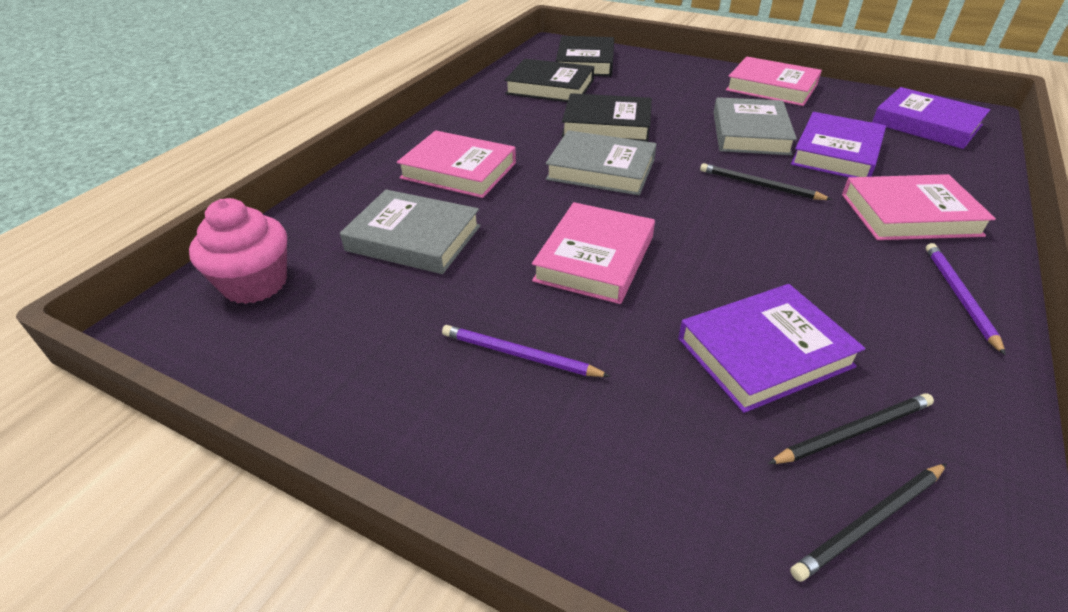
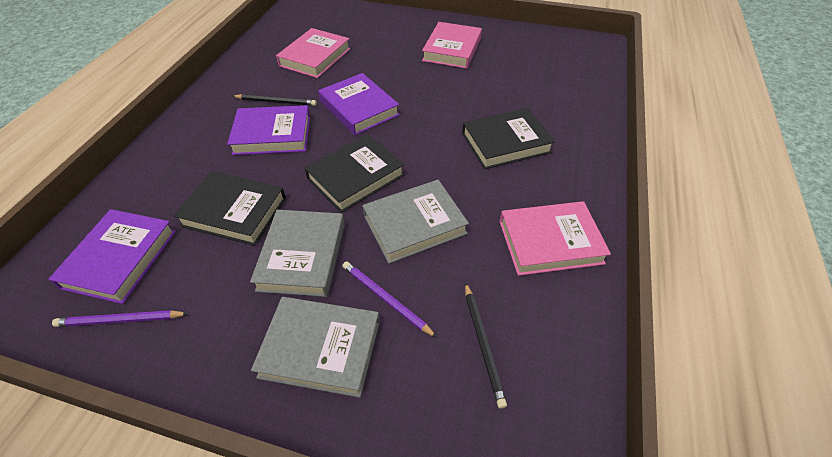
black pencil: [700,163,832,200] [768,393,934,464] [790,463,947,582] = 3 -> [233,94,317,106] [465,282,507,409] = 2
pink book: [397,131,516,198] [532,202,655,304] [726,57,822,106] [842,174,996,240] = 4 -> [276,28,351,78] [422,22,482,69] [499,201,611,276] = 3
pink cupcake: [189,198,287,304] = 1 -> none = 0

